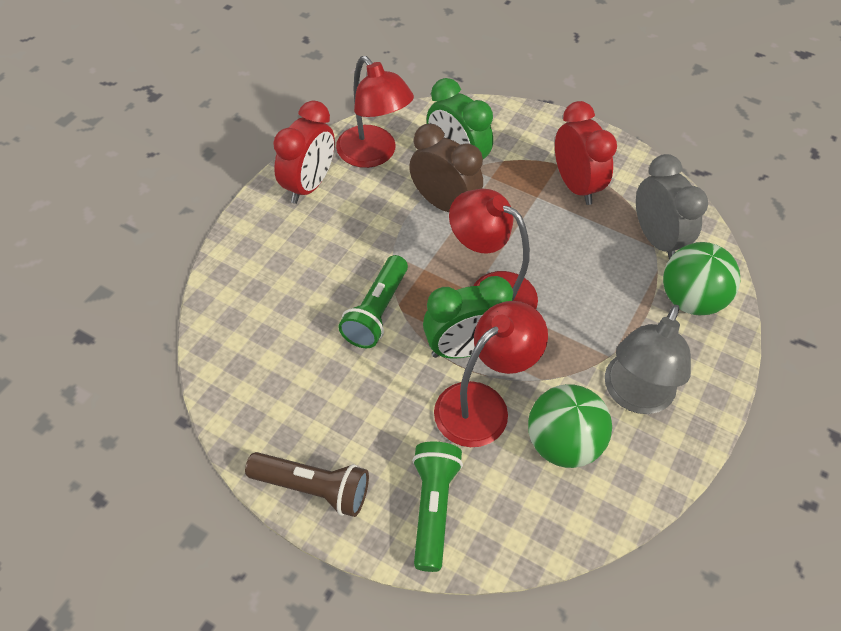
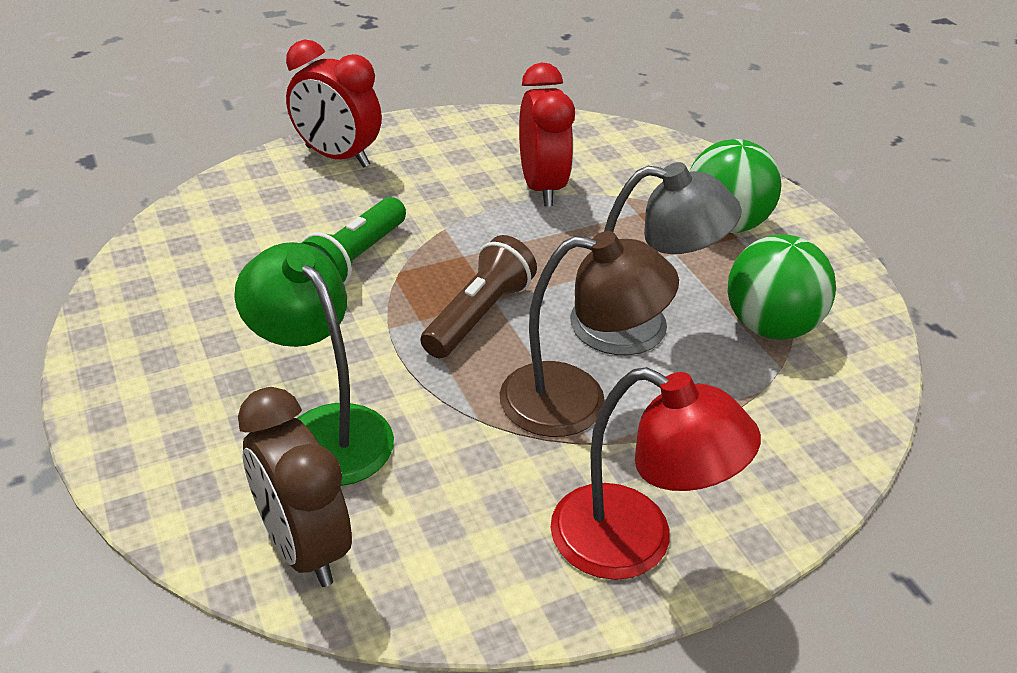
brown lamp: none = 0 -> [499,231,679,437] = 1
green clock: [423,276,513,359] [427,78,493,159] = 2 -> none = 0
green flashlight: [338,255,408,348] [412,442,463,572] = 2 -> [302,197,406,285] = 1
green lamp: none = 0 -> [234,242,394,486] = 1
grey clock: [636,154,708,260] = 1 -> none = 0
red lamp: [336,56,414,168] [434,301,548,447] [449,189,538,309] = 3 -> [550,367,761,580] = 1

